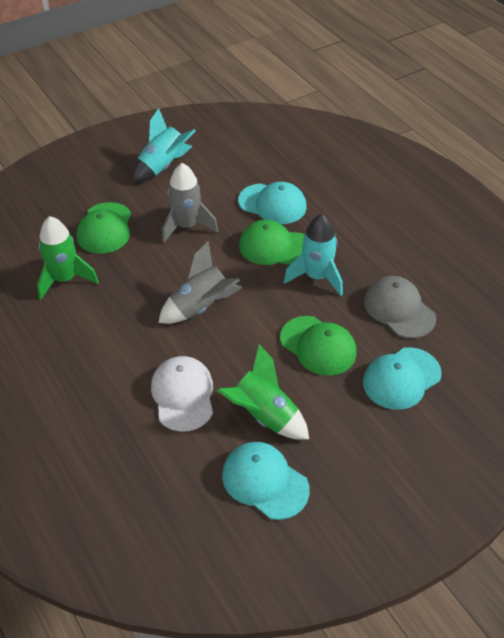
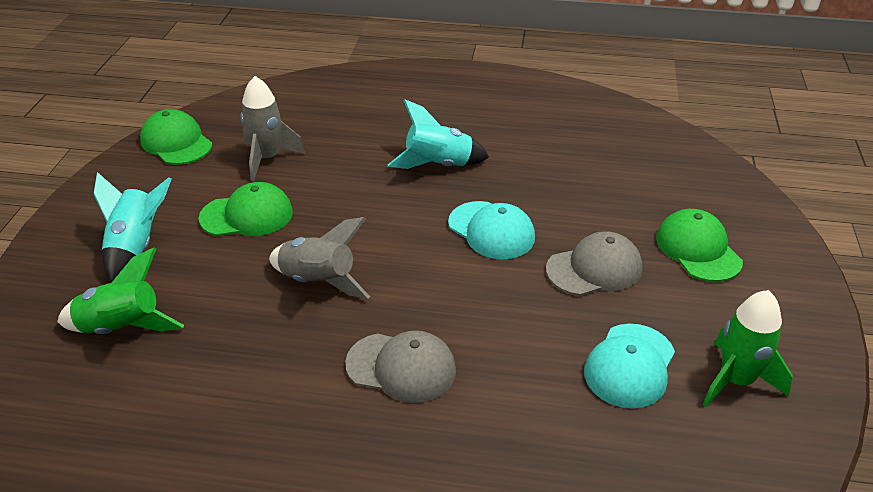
grey cap: [364,276,436,338] = 1 -> [345,330,456,403] [546,231,642,296] = 2
turquoise cap: [222,442,310,520] [238,182,307,224] [363,347,442,410] = 3 -> [448,201,535,259] [584,324,675,409] = 2
white cap: [151,356,213,431] = 1 -> none = 0

